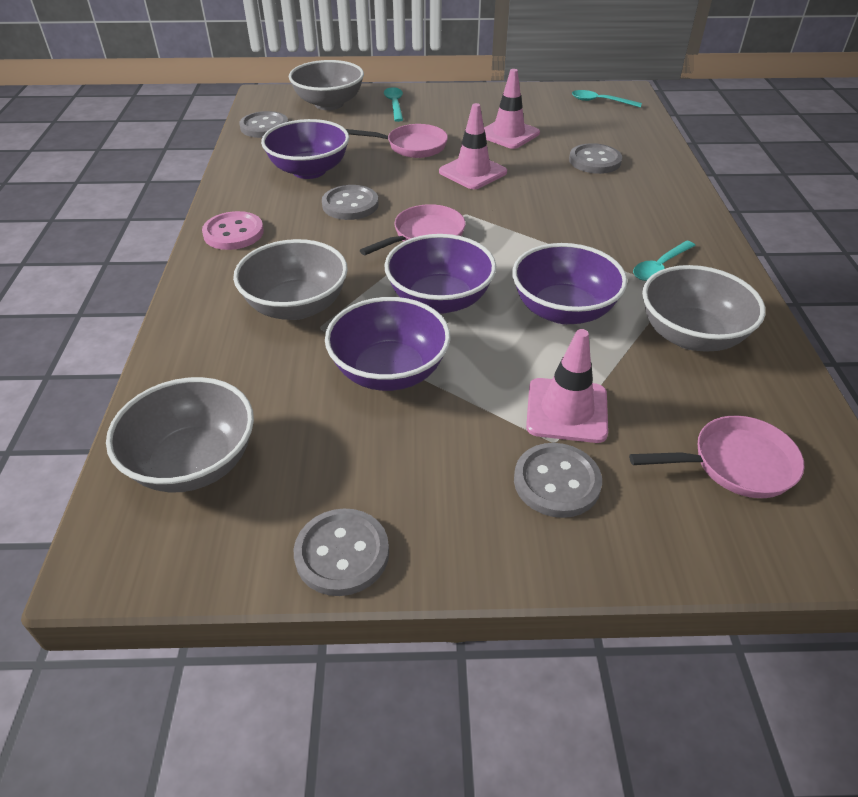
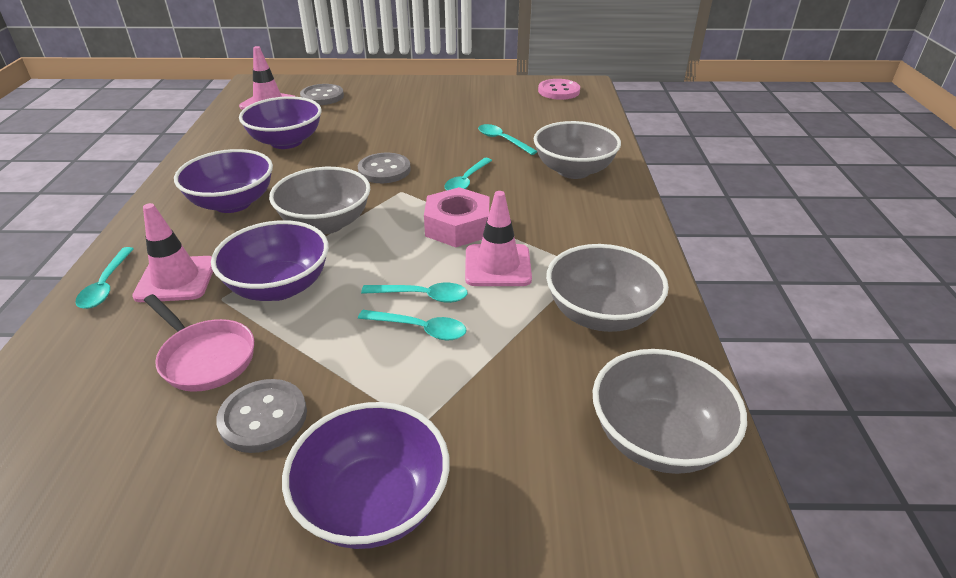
grey button: [240,111,288,138] [294,508,389,596] [322,185,379,220] [514,443,602,518] [569,143,622,174] = 5 -> [216,379,307,453] [300,84,344,105] [358,153,411,183] = 3
pink nut: none = 0 -> [424,187,490,247] = 1
pink pan: [346,124,448,158] [360,204,466,255] [629,416,805,498] = 3 -> [144,294,254,392] = 1
turquoise spoon: [384,87,403,122] [572,90,642,108] [633,241,696,281] = 3 -> [75,247,134,309] [358,310,467,340] [361,283,468,303] [444,158,492,190] [478,124,537,155] = 5

